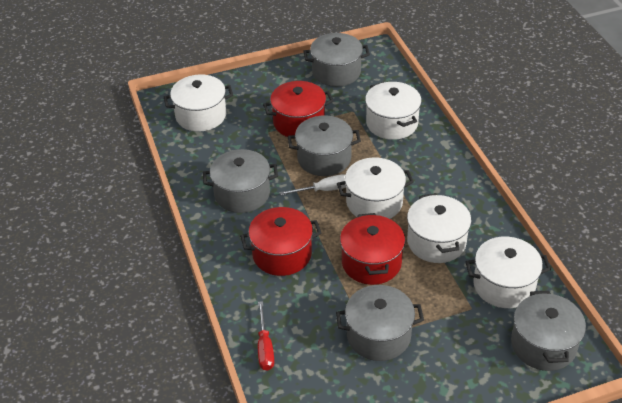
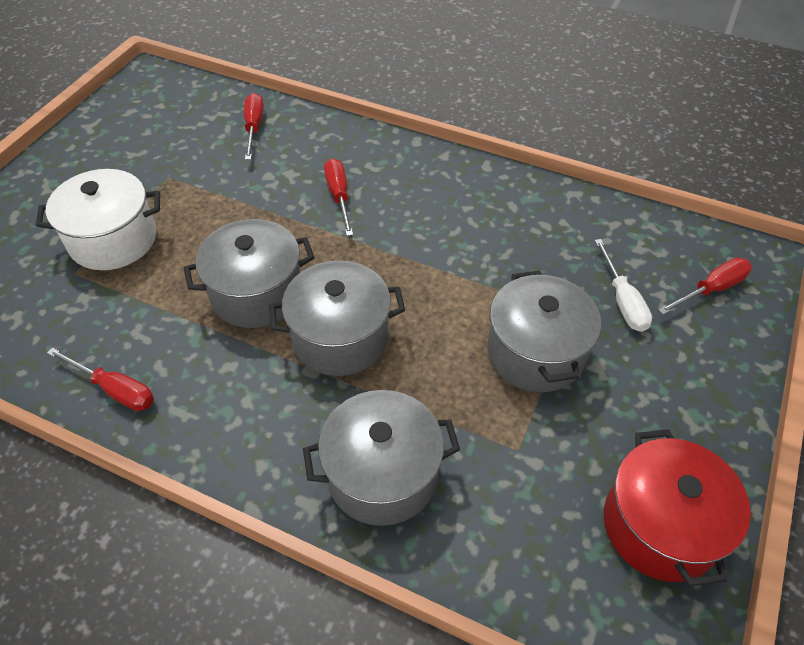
grey pot: [203,149,278,213] [288,116,361,176] [304,33,370,87] [336,285,424,361] [511,291,586,371] = 5 -> [184,219,314,328] [269,261,405,376] [303,390,460,526] [487,271,601,392] = 4
red pot: [240,207,322,276] [263,81,333,137] [340,213,405,285] = 3 -> [604,429,751,586] = 1
red screwdriver: [258,301,274,371] = 1 -> [47,348,154,411] [244,93,264,160] [324,159,353,236] [658,258,752,315] = 4
white pot: [164,75,233,132] [337,157,414,219] [365,82,422,140] [407,193,471,263] [466,237,551,308] = 5 -> [36,169,160,270] = 1

